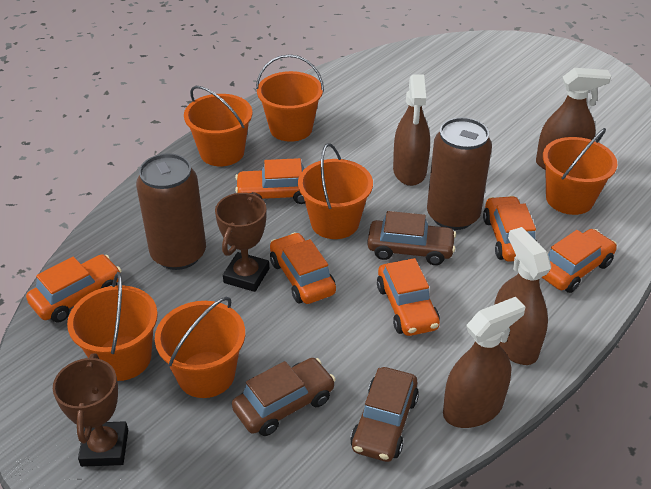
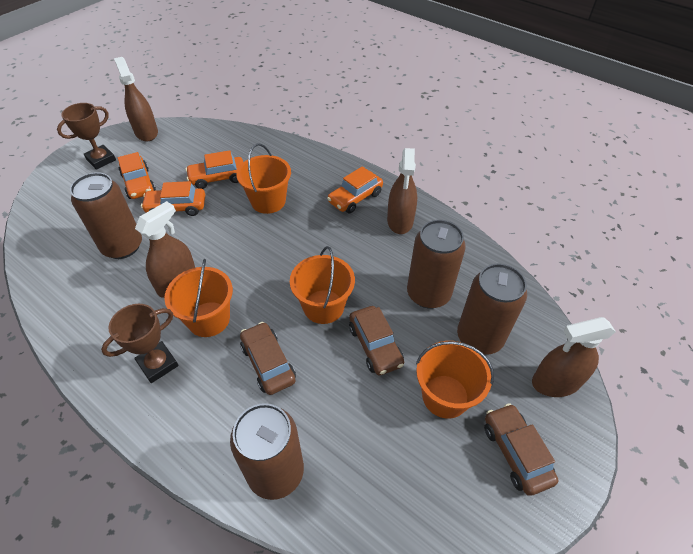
brown can: [136,153,206,270] [427,117,492,230] = 2 -> [70,172,142,259] [230,403,304,500] [407,220,466,308] [457,263,527,355] = 4
orange bucket: [67,272,158,381] [155,297,245,398] [184,86,253,166] [256,54,324,142] [298,143,373,239] [543,128,617,215] = 6 -> [164,259,233,337] [236,143,291,214] [290,246,355,324] [416,341,494,419] = 4
orange car: [26,254,122,322] [235,158,305,204] [270,232,336,304] [377,258,440,336] [483,196,537,262] [541,229,617,293] = 6 -> [118,152,156,199] [141,181,205,216] [185,150,243,189] [327,166,383,213] = 4

